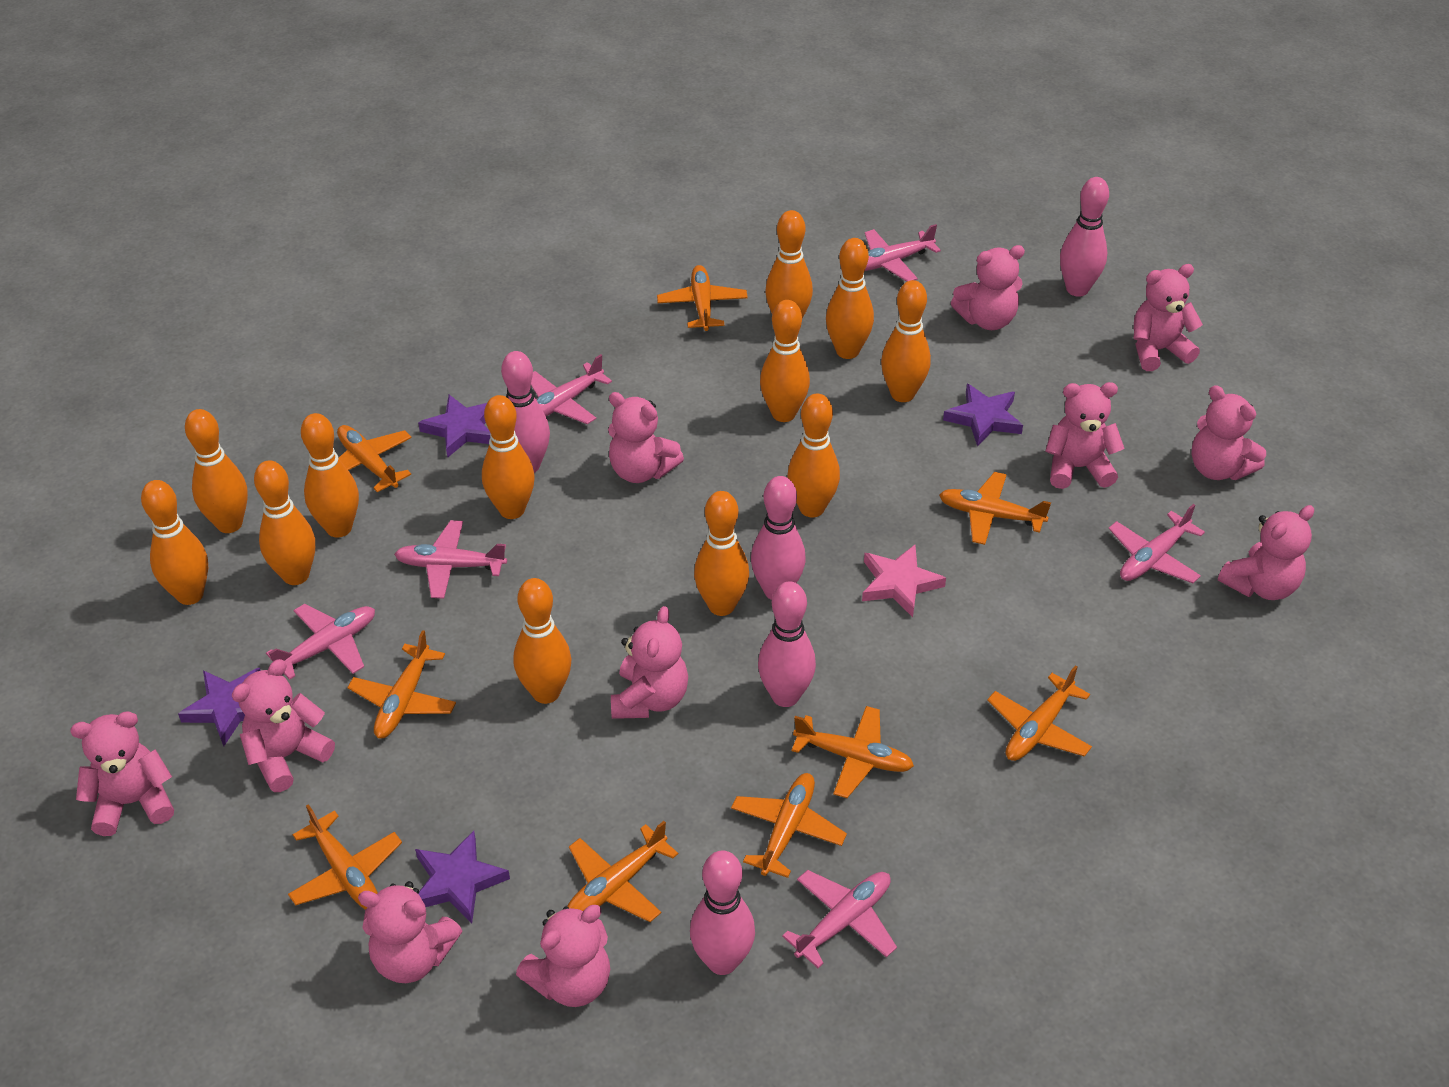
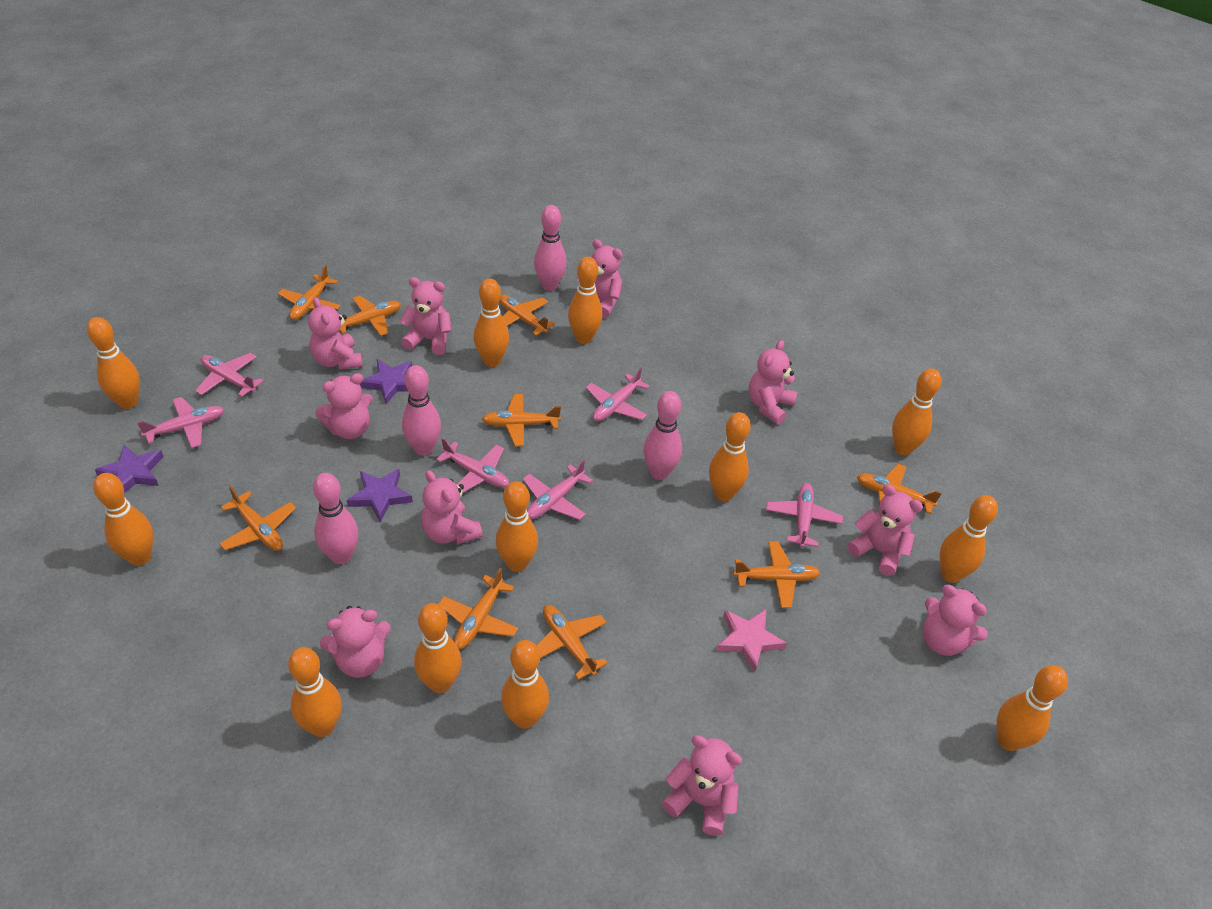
pink bowling pin: [501,351,550,473] [690,850,755,975] [751,476,806,600] [758,581,816,707] [1060,177,1109,297] = 5 -> [313,473,358,564] [402,365,441,456] [534,205,567,291] [643,391,682,480] = 4
pink teddy bear: [70,711,174,836] [232,659,335,792] [358,881,463,983] [516,905,610,1007] [608,392,684,483] [611,606,688,719] [951,245,1025,330] [1045,382,1125,489] [1133,264,1203,371] [1191,385,1266,480] [1218,505,1314,600] = 11 -> [308,297,363,370] [315,373,373,439] [320,606,391,678] [399,277,452,355] [421,470,483,544] [573,239,623,318] [662,735,742,836] [749,340,797,425] [847,485,923,576] [923,585,988,656] = 10
purple star: [178,667,261,746] [415,831,510,924] [418,395,490,458] [943,384,1023,447] = 4 -> [95,445,163,493] [347,469,413,522] [360,359,412,404] = 3

